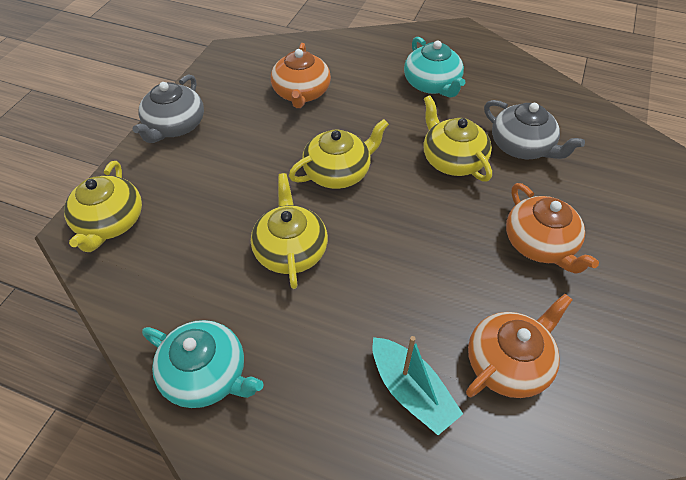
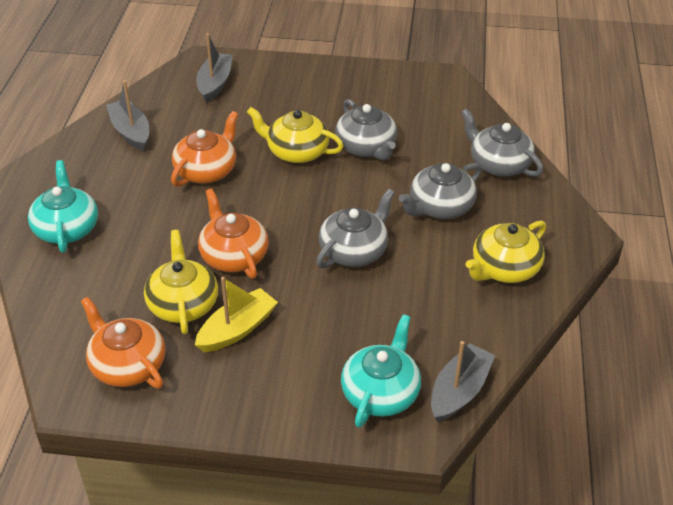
grey boat: none = 0 -> [106,80,149,151] [196,33,232,103] [431,341,495,422] = 3
grey teapot: [132,74,204,143] [484,100,585,159] = 2 -> [316,189,395,268] [335,99,397,160] [399,163,482,219] [461,108,543,177] = 4
turquoise boat: [373,336,463,435] = 1 -> none = 0
yellow boat: none = 0 -> [195,277,278,352] = 1
yellow teapot: [64,161,142,252] [251,173,328,289] [289,119,389,189] [423,95,492,181] = 4 -> [144,230,218,334] [247,107,344,163] [465,221,546,283] = 3

